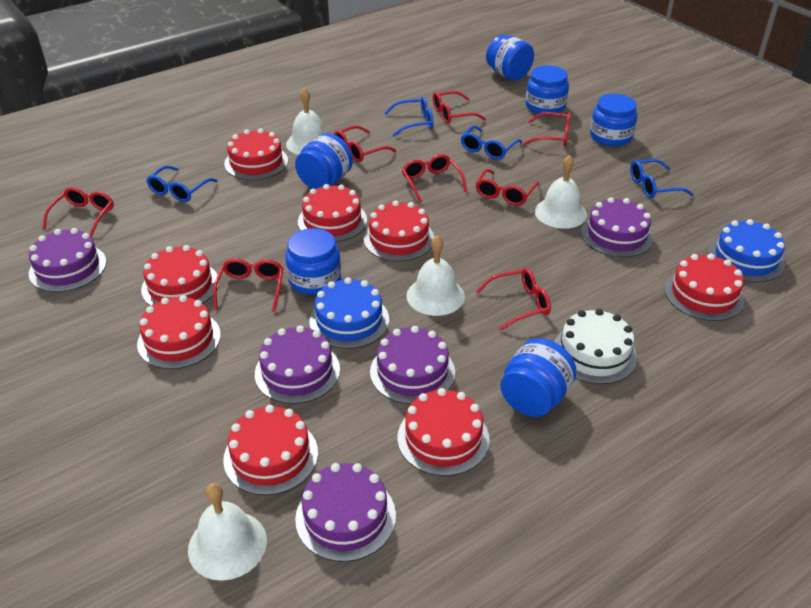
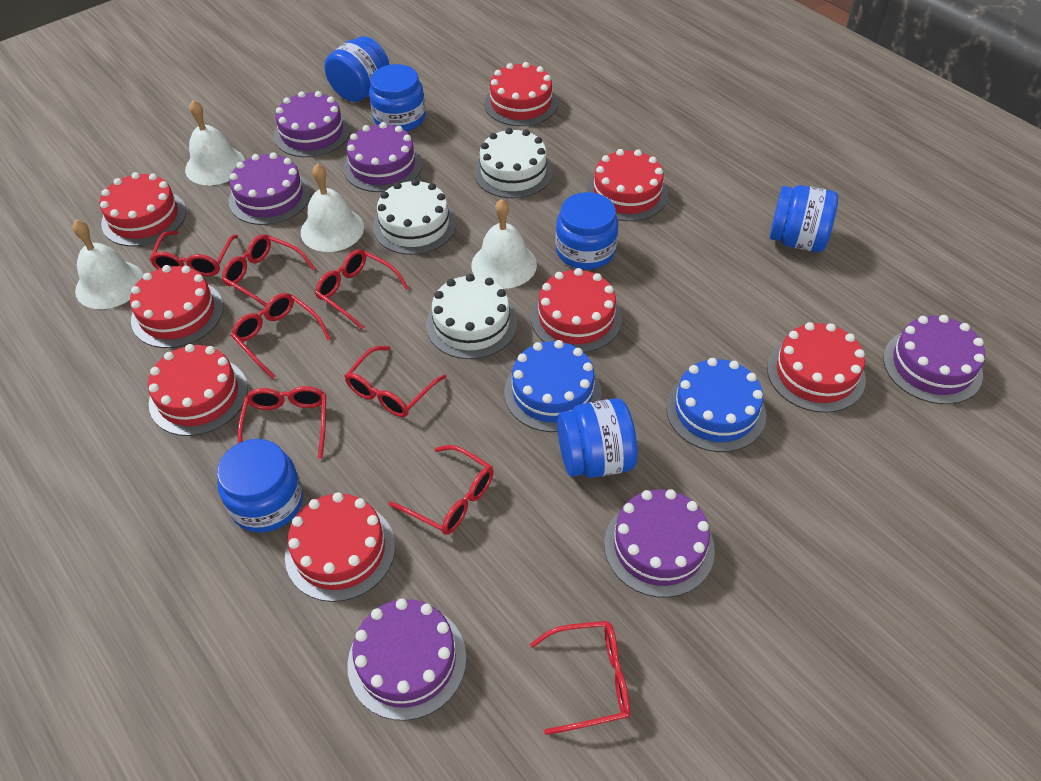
blue glasses: [146,166,218,202] [385,97,433,136] [461,126,522,160] [630,159,693,198] = 4 -> none = 0
purple cake: [29,228,106,292] [255,325,340,404] [295,463,396,562] [370,326,455,404] [581,197,653,257] = 5 -> [229,152,311,225] [274,91,350,157] [343,122,422,192] [347,598,466,721] [604,489,715,598] [883,315,985,404] = 6
white cake: [554,309,637,384] = 1 -> [373,179,457,255] [426,274,518,359] [474,128,553,198] = 3

